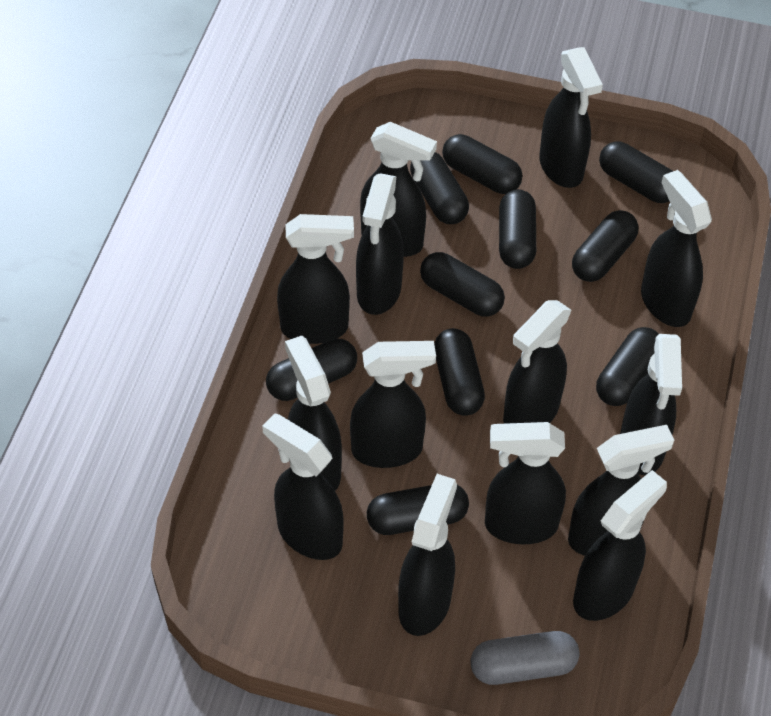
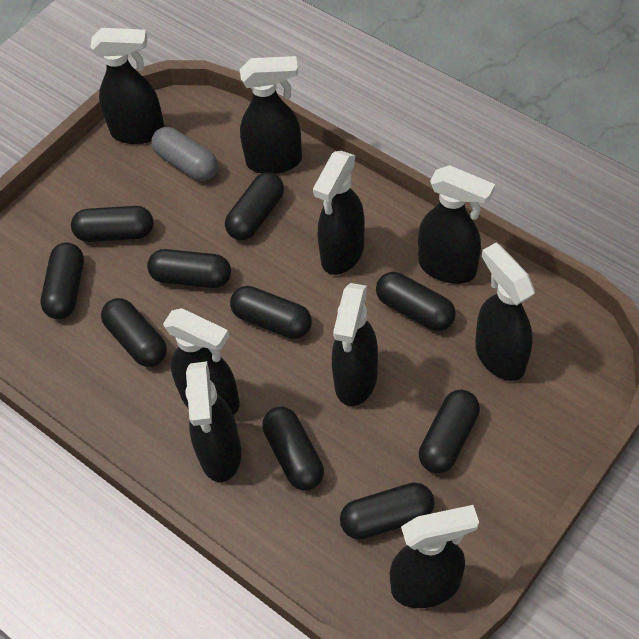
black spray bottle: [262,413,344,560] [277,214,354,344] [285,336,342,490] [350,341,436,468] [356,173,404,315] [360,122,437,257] [398,474,457,636] [485,422,566,544] [503,300,571,424] [539,47,603,188] [568,425,674,556] [573,470,667,621] [620,334,682,475] [641,170,712,327] = 14 -> [90,28,165,144] [163,308,240,415] [185,361,241,482] [240,56,302,174] [313,151,365,275] [332,283,378,406] [390,505,479,608] [418,165,495,284] [475,243,535,381] = 9

